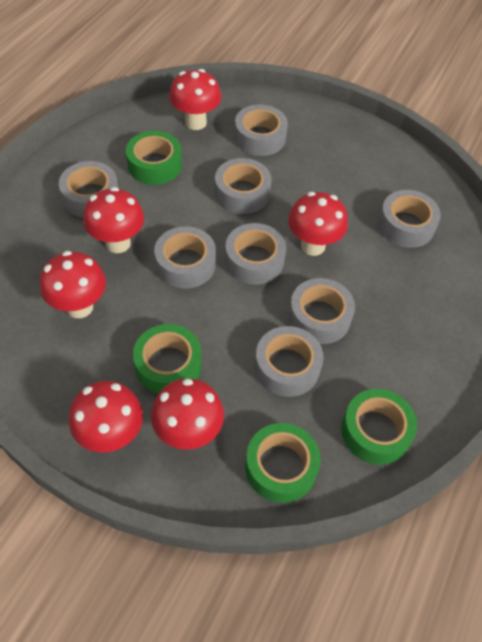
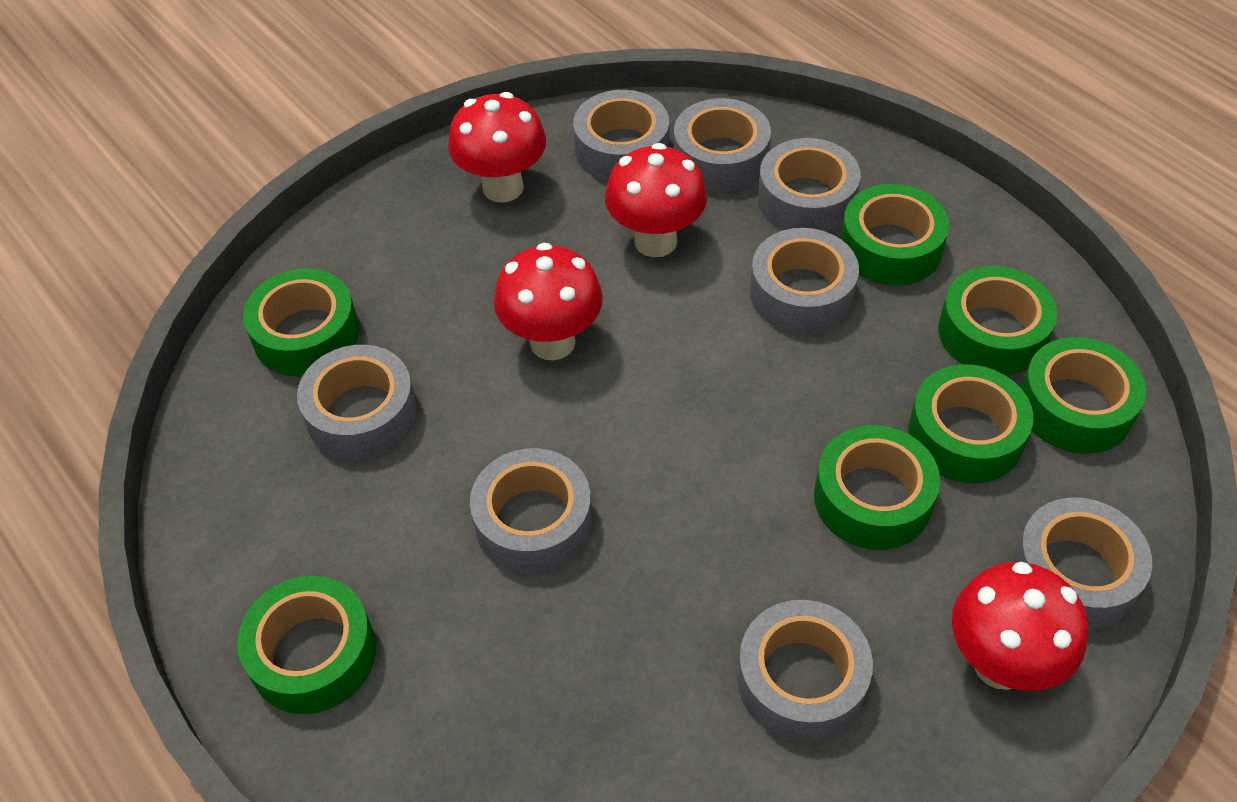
green tape: [126,131,182,185] [133,324,202,394] [245,423,321,503] [341,389,417,465] = 4 -> [237,576,376,714] [243,268,359,377] [814,425,940,550] [840,184,949,286] [908,364,1034,483] [938,266,1057,375] [1021,337,1146,454] = 7
red mushroom: [40,251,106,318] [69,381,143,453] [83,187,144,253] [151,378,224,450] [169,69,221,130] [288,192,348,256] = 6 -> [448,92,546,203] [494,243,603,360] [605,143,707,257] [952,562,1088,691] = 4

